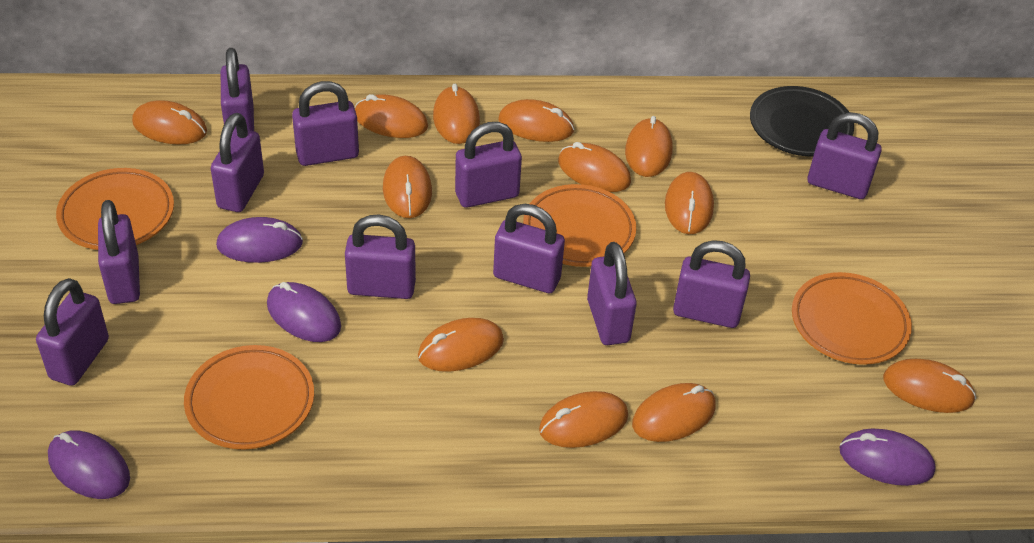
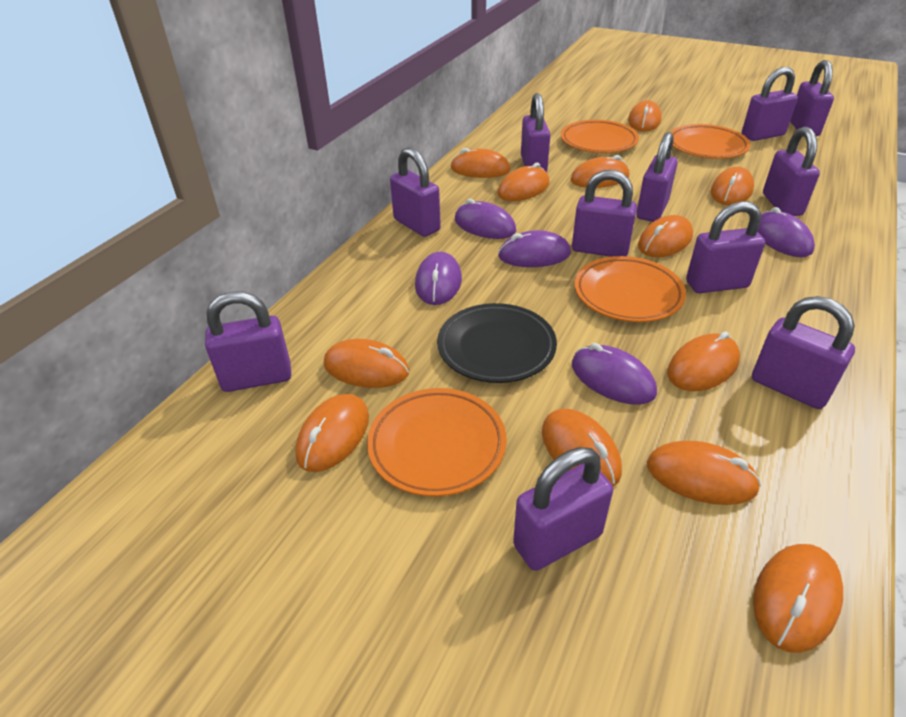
purple mouse: [48,431,130,499] [216,217,303,263] [267,282,341,342] [840,428,936,486] = 4 -> [415,252,462,305] [455,199,516,239] [498,230,571,267] [572,343,657,405] [757,207,815,257] = 5

